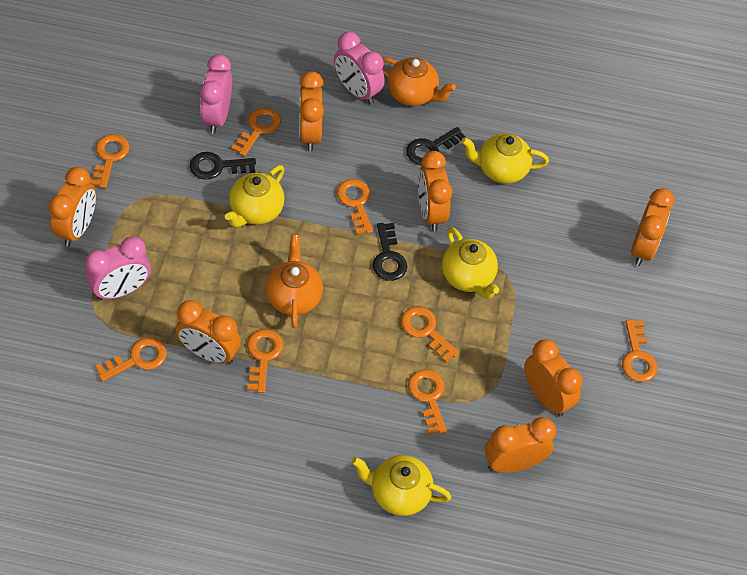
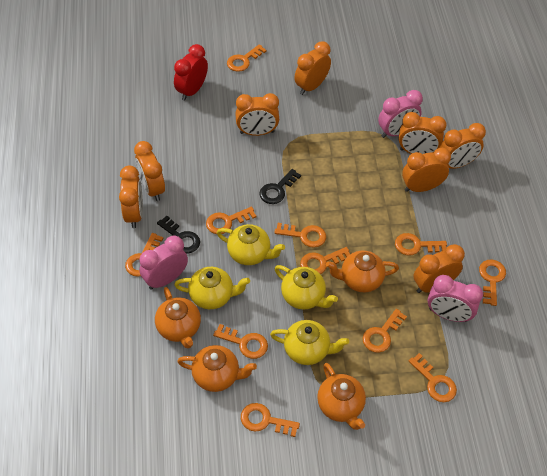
black key: [190,152,256,180] [373,223,407,281] [406,127,466,165] = 3 -> [157,216,200,254] [259,169,301,204] = 2
orange clock: [48,167,96,247] [176,300,241,364] [299,71,324,151] [418,151,452,231] [485,417,556,473] [524,339,583,416] [631,188,674,266] = 7 -> [119,166,143,228] [134,141,165,201] [236,93,279,136] [294,41,331,95] [399,112,446,154] [402,148,451,192] [414,244,465,293] [439,123,486,169] = 8
orange key: [90,134,130,188] [95,337,167,382] [231,107,281,157] [247,329,283,393] [337,179,373,235] [401,306,459,363] [408,369,447,435] [622,320,658,382] = 8 -> [125,233,163,277] [206,207,256,234] [213,324,268,359] [227,44,267,72] [241,403,300,437] [274,223,326,248] [300,247,350,274] [362,309,407,353] [395,233,447,255] [409,353,457,402] [479,259,506,306] = 11
orange teapot: [266,234,323,328] [382,57,456,106] = 2 -> [155,287,201,348] [177,345,257,392] [317,363,366,430] [326,251,399,292] = 4
red clock: none = 0 -> [174,44,208,101] = 1

